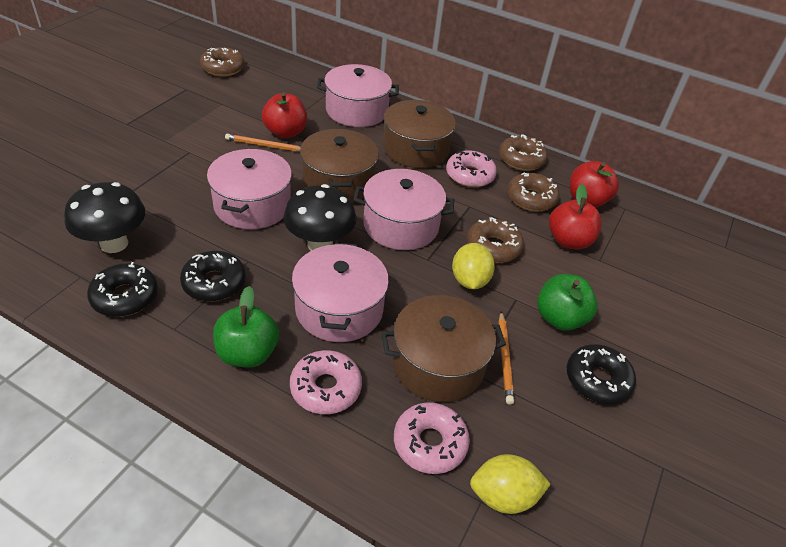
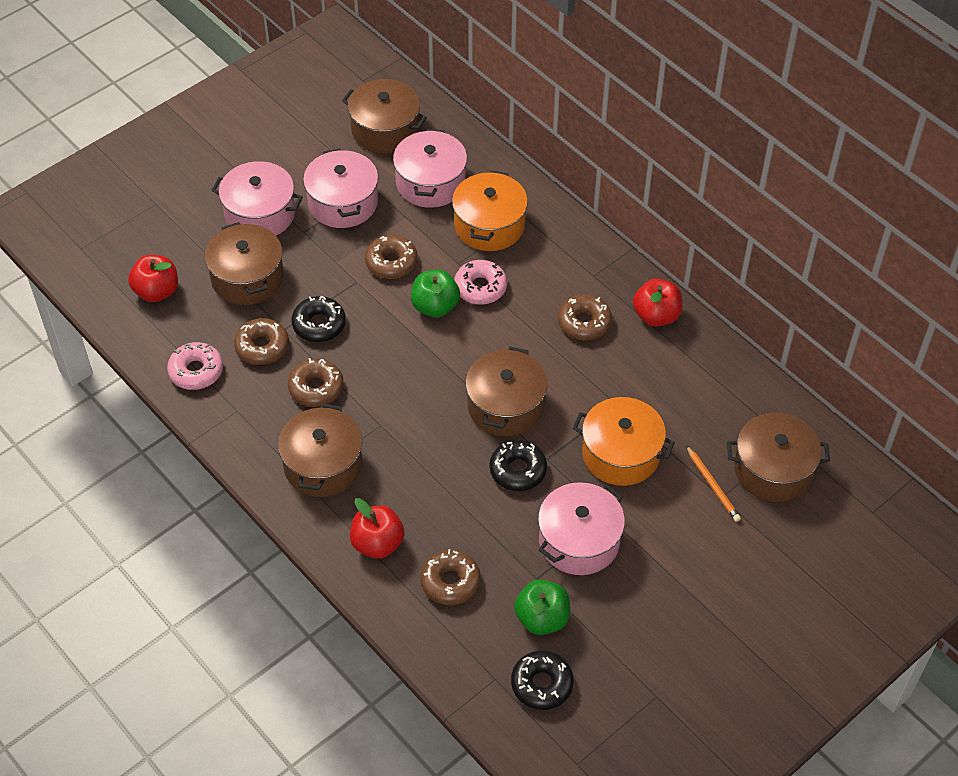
black mushroom: [64,182,145,253] [283,184,356,251] = 2 -> none = 0
brown donut: [200,47,245,76] [467,217,524,263] [499,134,548,171] [507,172,560,211] = 4 -> [234,318,289,365] [288,358,344,407] [365,235,418,279] [420,549,481,605] [558,294,612,340] = 5
brown pot: [300,129,379,202] [381,295,506,402] [383,100,456,168] = 3 -> [205,222,284,305] [278,404,362,497] [342,79,427,153] [466,346,548,436] [727,413,830,502] = 5
orange pencil: [225,134,301,152] [498,311,514,405] = 2 -> [686,445,741,522] = 1
orange pot: none = 0 -> [452,170,528,251] [573,397,675,486] = 2
pink donut: [290,350,362,414] [394,402,470,474] [446,150,497,188] = 3 -> [167,342,223,390] [454,260,507,305] = 2
yellow lemon: [452,243,495,289] [470,454,551,514] = 2 -> none = 0

